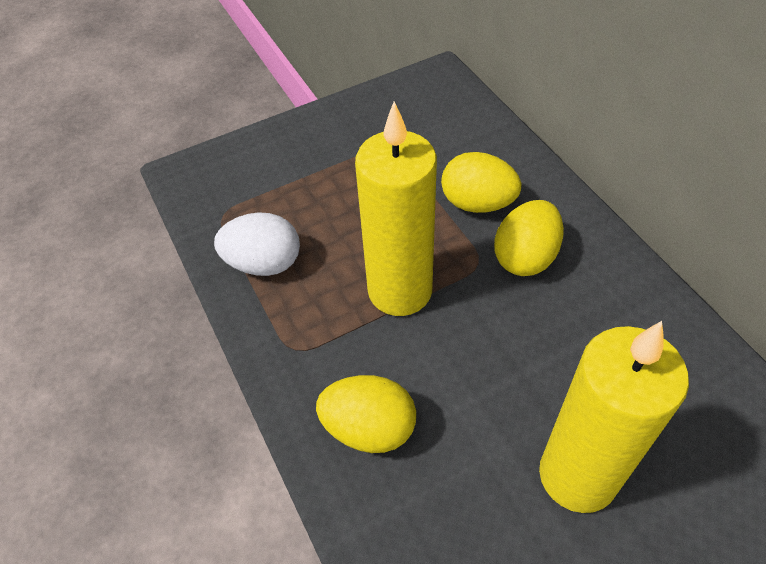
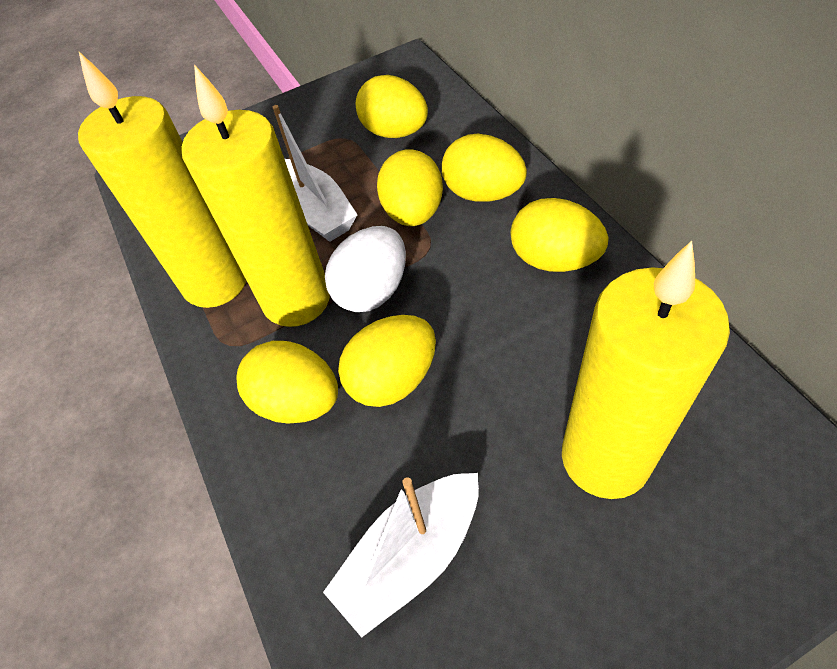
white boat: none = 0 -> [273,105,357,242] [323,473,479,637] = 2
yellow candle: [355,101,437,316] [539,321,689,513] = 2 -> [78,52,246,308] [182,65,330,327] [562,241,730,499] = 3
yellow egg: [316,375,416,453] [441,152,521,213] [494,200,564,276] = 3 -> [236,341,338,424] [338,315,436,407] [356,75,428,138] [377,149,443,226] [442,134,527,202] [511,198,608,272] = 6

